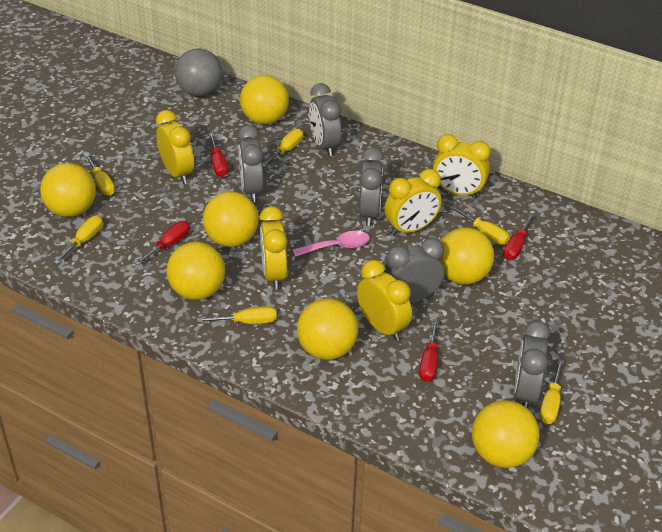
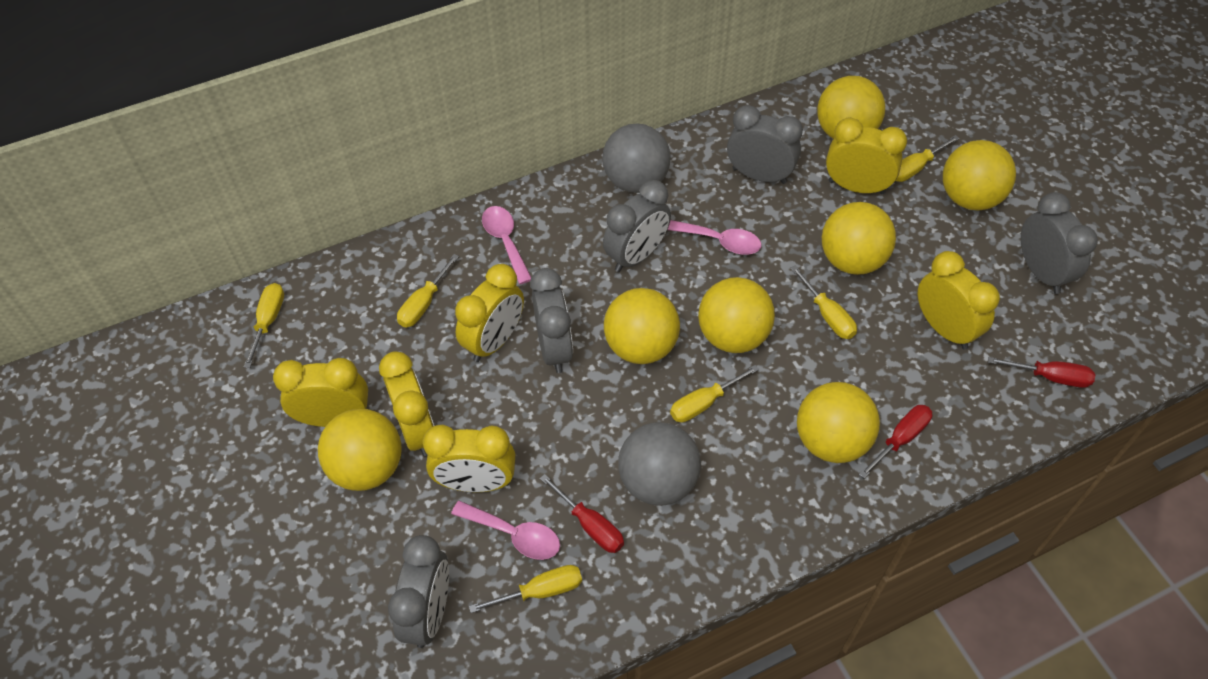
grey ball: [175,48,223,96] = 1 -> [602,123,671,193] [618,422,701,506] = 2
pink spoon: [293,231,370,257] = 1 -> [451,501,560,560] [482,206,531,284] [667,220,761,255] = 3
red screwdriver: [135,221,190,265] [209,133,228,177] [419,319,439,382] [503,213,535,260] = 4 -> [540,474,624,553] [859,405,932,479] [988,357,1095,388] = 3
yellow clock: [156,110,194,184] [260,206,287,289] [357,260,412,341] [384,169,442,236] [433,134,491,197] = 5 -> [273,358,368,427] [379,351,434,456] [423,425,515,492] [455,264,524,362] [826,117,907,194] [918,251,1000,349] = 6

